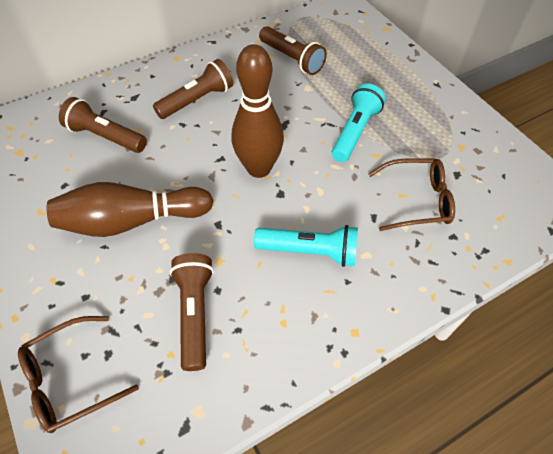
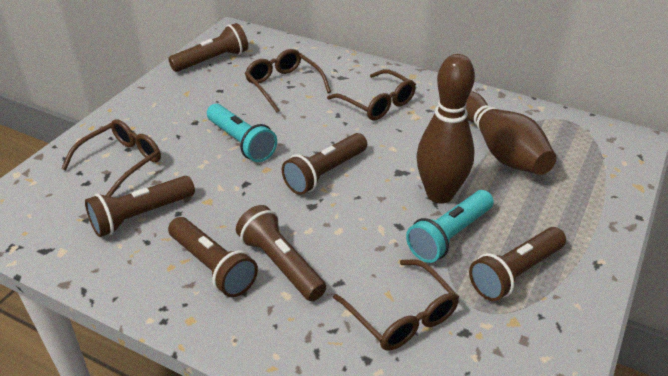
brown flashlight: [59,97,147,153] [153,59,233,119] [170,253,214,371] [259,26,327,75] = 4 -> [85,176,195,237] [168,23,248,72] [168,217,258,297] [236,205,326,301] [282,133,367,195] [469,227,566,301] = 6
brown glasses: [18,316,139,433] [368,158,455,231] = 2 -> [61,119,161,197] [245,49,331,113] [327,69,416,120] [333,259,459,351] = 4

